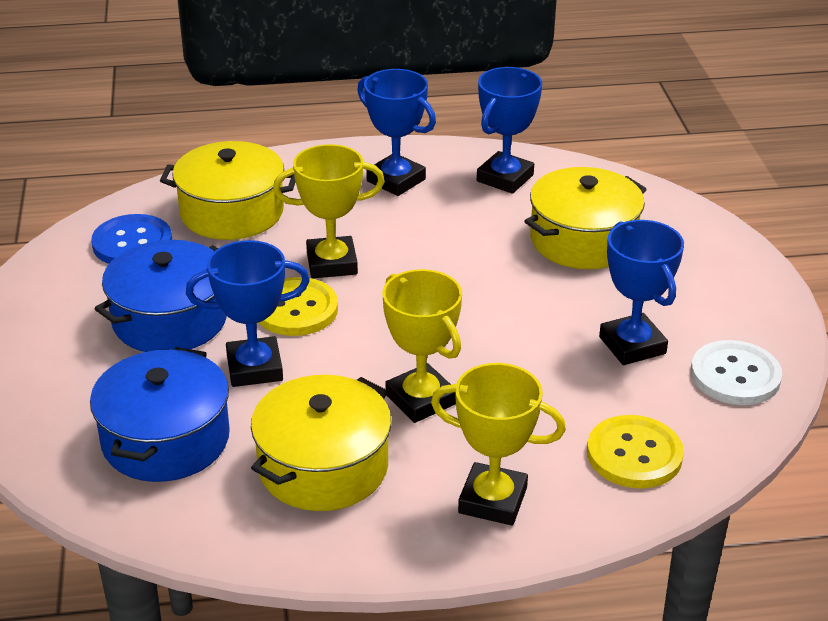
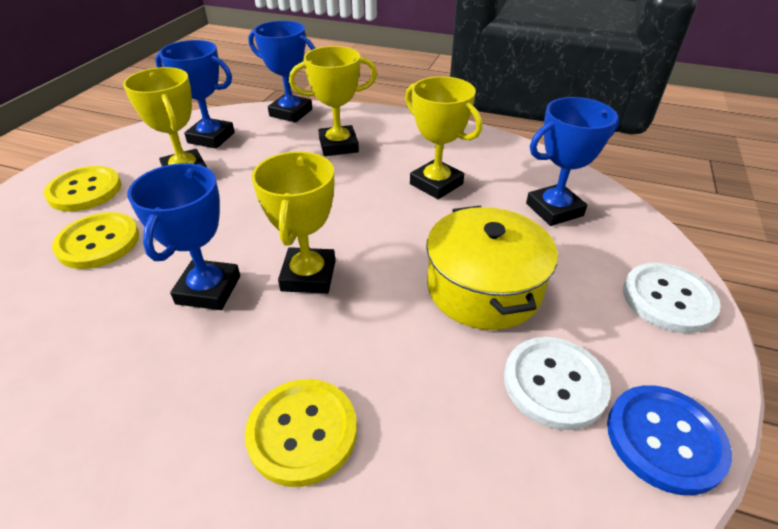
blue pot: [90,347,230,482] [95,240,227,352] = 2 -> none = 0
white button: [691,340,782,405] = 1 -> [504,337,611,430] [623,263,721,333] = 2
yellow button: [258,277,338,336] [587,415,684,488] = 2 -> [44,166,121,211] [52,212,139,269] [245,379,357,487] = 3
yellow pot: [160,141,295,240] [251,375,392,511] [525,167,647,269] = 3 -> [426,206,558,330] = 1
yellow trophy: [273,144,385,278] [382,269,462,423] [431,363,566,526] = 3 -> [123,67,207,167] [252,151,335,294] [289,46,377,156] [405,76,482,199] = 4

